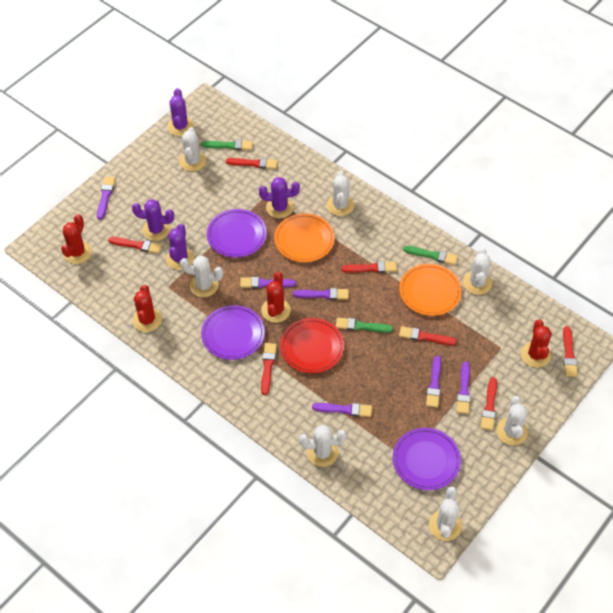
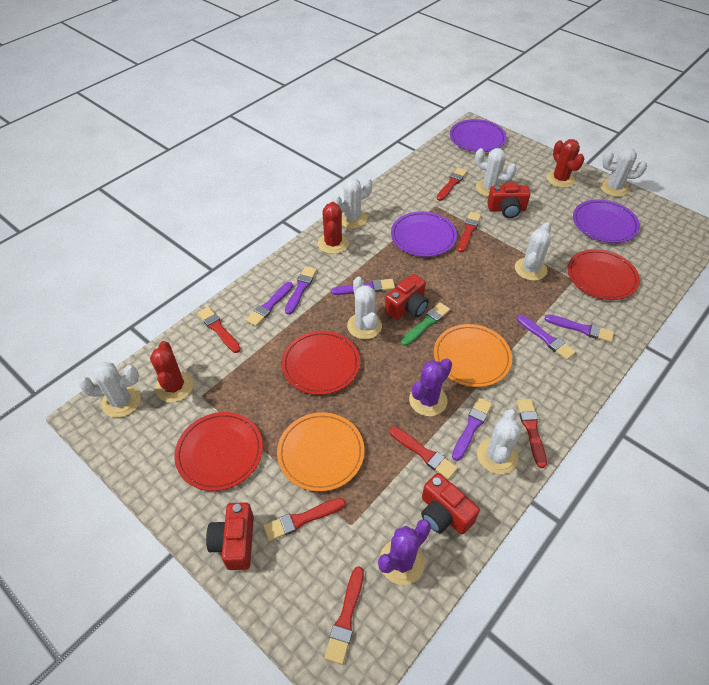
green brush: [201,140,253,150] [336,317,393,333] [403,246,458,265] = 3 -> [401,302,450,346] = 1
purple cactus: [132,199,174,241] [166,224,194,270] [167,88,194,136] [259,177,300,219] = 4 -> [378,519,431,585] [409,358,452,416] = 2
red cactus: [61,214,92,264] [132,285,162,332] [261,272,291,323] [521,320,552,368] = 4 -> [150,341,193,402] [318,202,349,254] [546,139,584,188] = 3
red camera: none = 0 -> [206,502,254,570] [385,274,429,320] [421,473,480,534] [487,183,530,218] = 4
red plate: [280,318,344,373] = 1 -> [175,412,263,491] [282,331,360,395] [567,249,640,300] = 3

